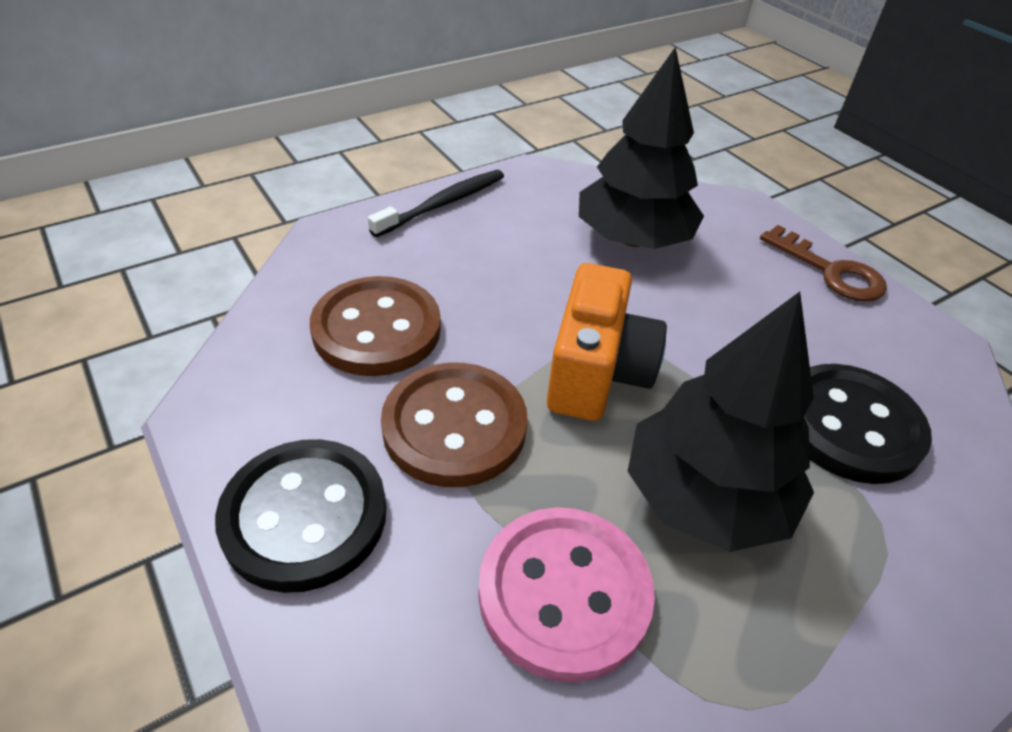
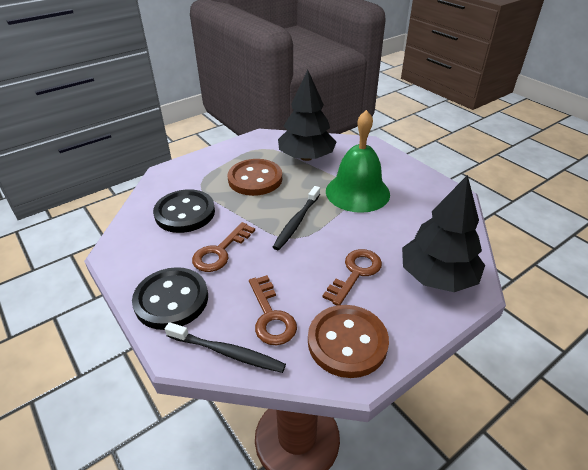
black toothbrush: [368,170,504,237] = 1 -> [165,322,286,373] [273,186,320,250] = 2
brown key: [760,225,887,302] = 1 -> [192,222,255,272] [249,275,297,345] [322,249,382,305] = 3
green bell: none = 0 -> [326,110,390,213] = 1
orange camera: [547,263,667,421] = 1 -> none = 0
pink button: [478,507,655,683] = 1 -> none = 0

